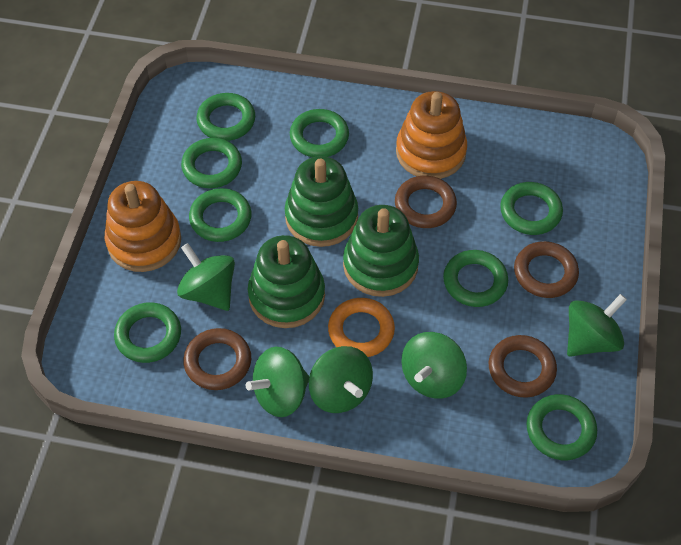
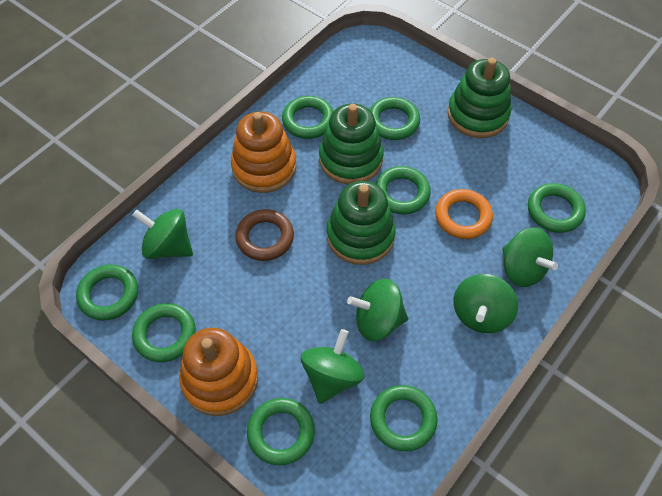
brown ring: [183,328,251,390] [395,176,457,228] [489,335,557,398] [514,241,579,298] = 4 -> [235,209,294,261] = 1

